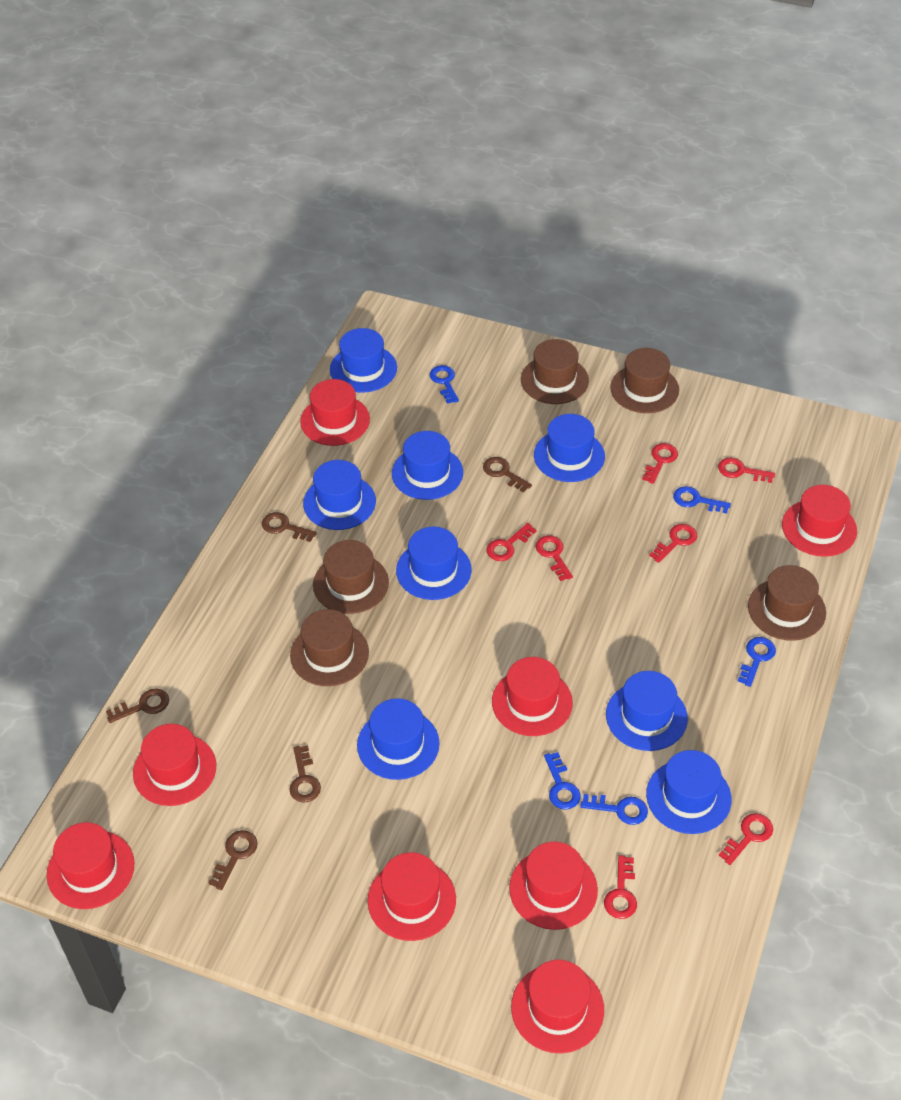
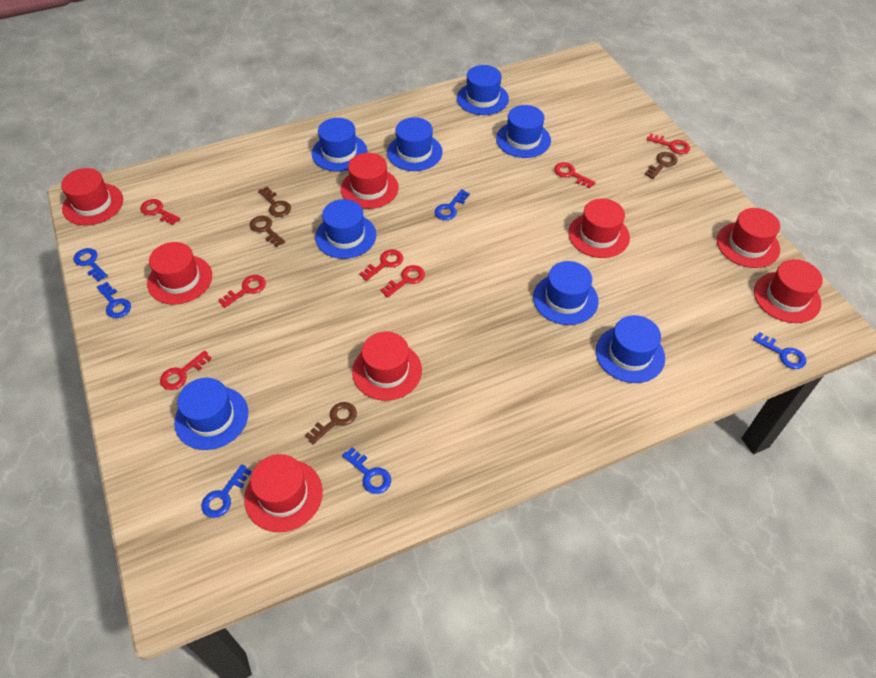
blue key: [430,365,459,404] [544,752,581,810] [580,794,648,825] [673,486,731,514] [738,637,776,687] = 5 -> [73,248,108,282] [97,282,131,318] [201,464,252,518] [342,447,391,494] [435,189,470,220] [753,332,807,369] = 6
brown hat: [290,609,369,686] [313,540,389,614] [521,339,589,404] [610,348,679,413] [748,565,826,641] = 5 -> none = 0
brown key: [106,688,169,723] [209,830,257,890] [262,512,317,542] [289,745,321,802] [483,457,532,492] = 5 -> [250,216,285,247] [258,187,291,217] [305,402,357,444] [645,152,677,179] = 4

